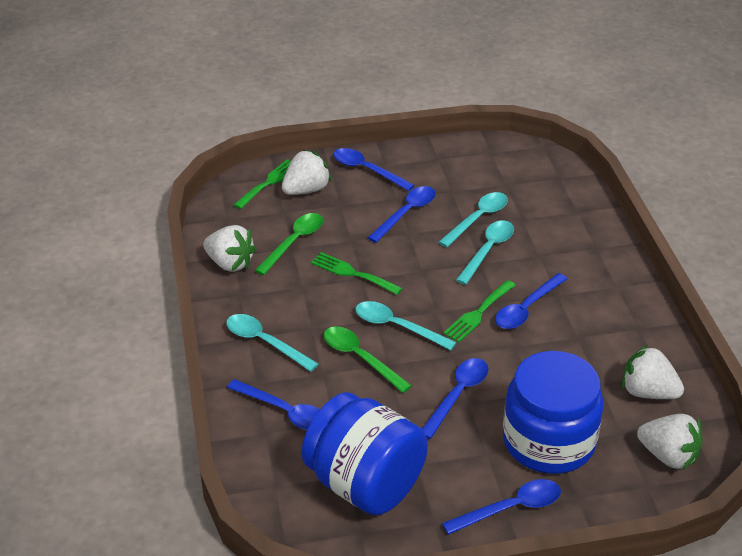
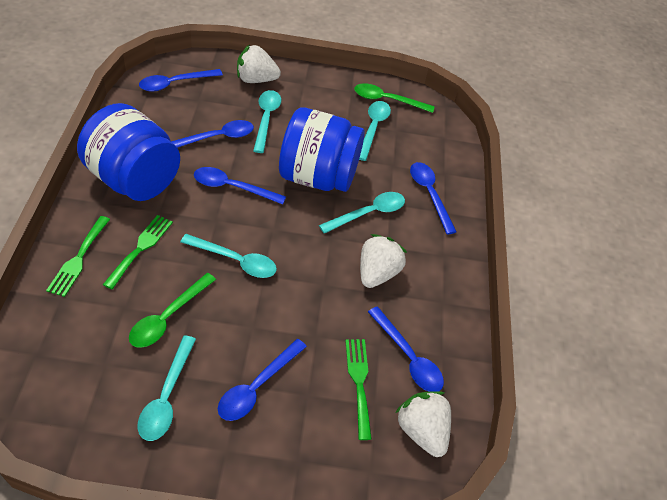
turquoise spoon: [226,314,319,372] [355,301,456,350] [439,192,508,247] [456,220,514,285] = 4 -> [138,335,196,441] [181,234,277,278] [253,90,281,153] [319,192,405,234] [359,101,391,161] = 5
white strawberry: [203,225,256,272] [282,150,331,195] [622,345,684,399] [637,414,703,470] = 4 -> [237,45,281,83] [360,234,407,288] [395,391,451,457] = 3

